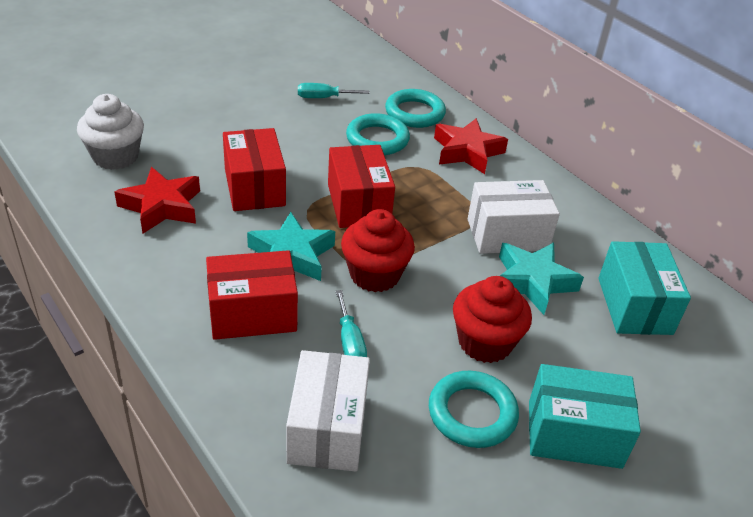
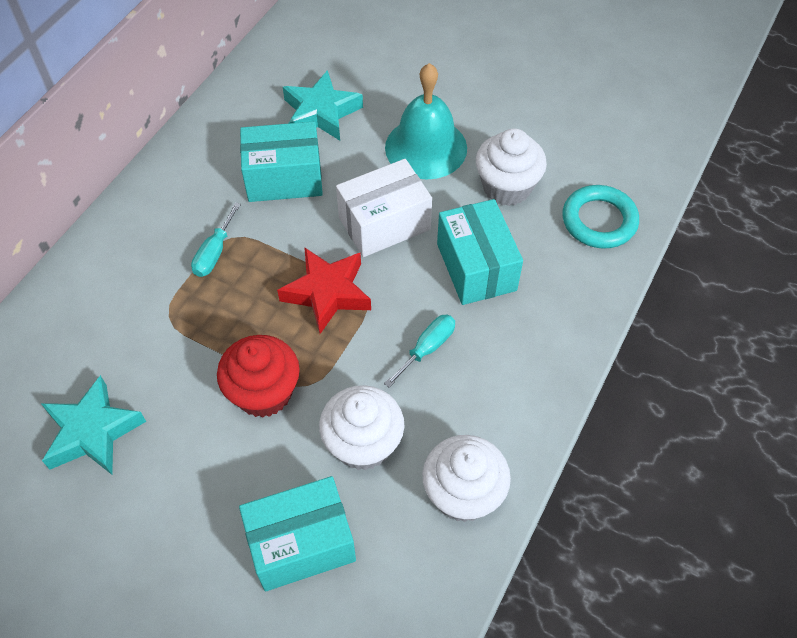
red box: [206,250,298,340] [223,128,286,211] [328,145,395,228] = 3 -> none = 0
red cupcake: [341,209,415,292] [453,276,532,363] = 2 -> [217,335,300,418] = 1
red star: [115,167,200,233] [434,118,508,174] = 2 -> [277,247,371,334] = 1
turquoise bell: none = 0 -> [385,63,467,179] = 1
turquoise box: [529,364,641,469] [598,241,691,335] = 2 -> [239,476,356,591] [240,122,323,202] [437,199,523,305] = 3
turquoise ring: [346,113,410,155] [385,89,446,128] [429,371,519,448] = 3 -> [562,185,639,249] = 1
white box: [286,350,370,472] [468,180,560,254] = 2 -> [336,159,432,257] = 1
white cupcake: [77,94,144,170] = 1 -> [319,385,404,471] [422,435,511,522] [476,128,547,206] = 3

